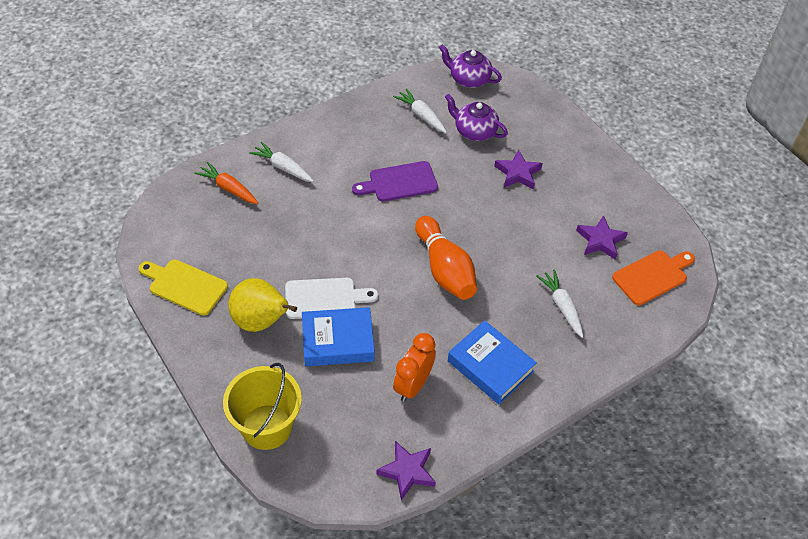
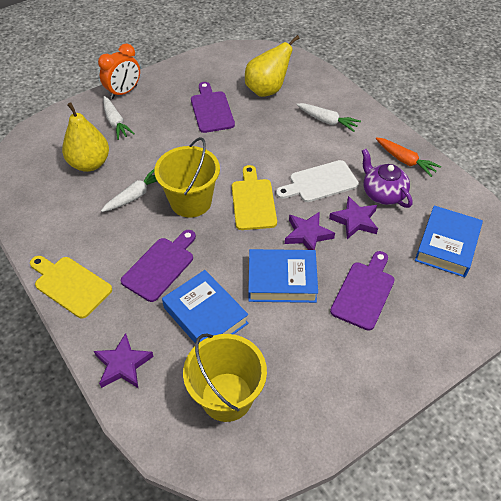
blue book: [302,307,375,367] [448,320,537,404] = 2 -> [162,270,248,343] [248,249,318,303] [415,205,483,277] = 3
orange bowling pin: [415,216,477,300] = 1 -> none = 0
orange cutting board: [612,250,695,306] = 1 -> none = 0
purple cutting board: [352,161,438,202] = 1 -> [121,230,196,302] [191,82,235,133] [330,251,395,331] = 3
purple teapot: [439,45,502,88] [445,94,508,141] = 2 -> [362,149,413,208] = 1
yellow bucket: [223,363,302,450] = 1 -> [154,137,220,218] [183,334,267,422] = 2
yellow cutting board: [139,259,228,316] = 1 -> [30,256,112,318] [232,165,277,230] = 2
yellow pear: [228,278,297,332] = 1 -> [62,102,109,172] [245,35,300,97] = 2

